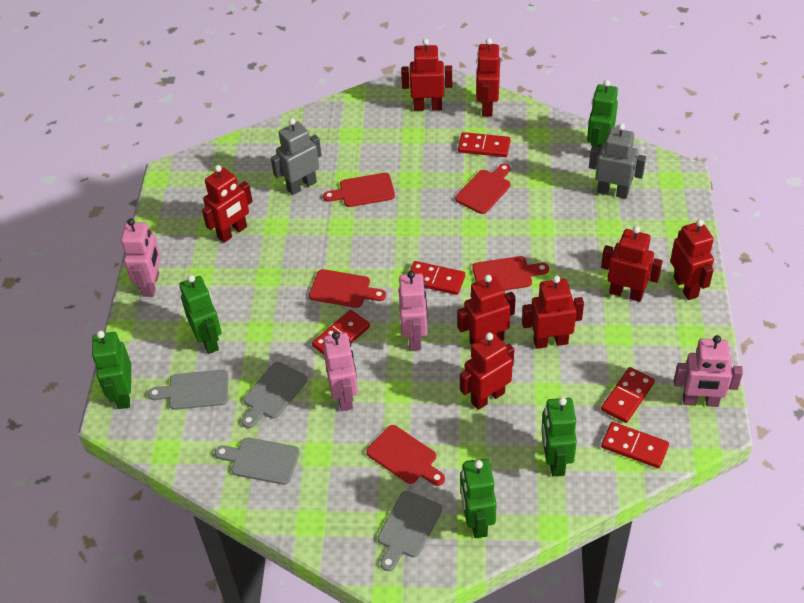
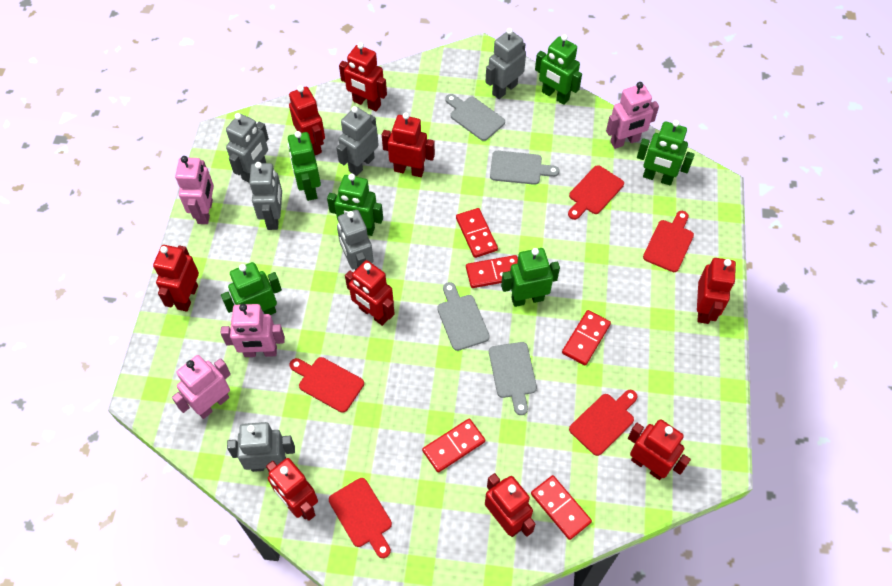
green robot: [92,331,131,409] [179,275,222,354] [460,459,497,538] [541,397,577,476] [587,80,618,152] = 5 -> [221,262,282,315] [287,131,321,201] [327,173,383,236] [501,248,560,307] [535,34,582,105] [637,120,695,186] = 6
grey robot: [271,118,321,195] [589,123,646,199] = 2 -> [226,113,269,182] [227,422,295,472] [249,162,282,230] [336,106,379,176] [337,210,374,270] [485,28,526,99] = 6
red robot: [202,165,253,243] [401,39,452,111] [457,275,516,345] [460,332,514,410] [476,38,500,116] [522,275,584,349] [601,226,663,302] [670,219,714,300] = 8 -> [153,245,199,312] [266,458,318,521] [289,85,325,155] [339,42,387,111] [345,260,395,326] [382,112,435,177] [485,473,535,537] [628,419,691,480] [697,258,736,324] = 9

